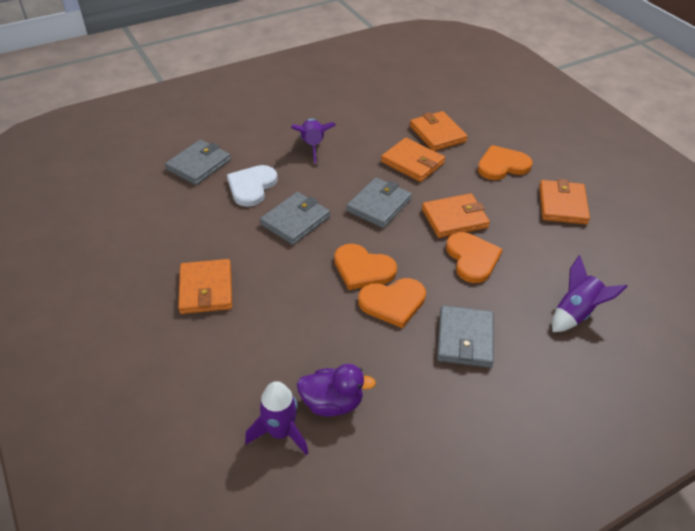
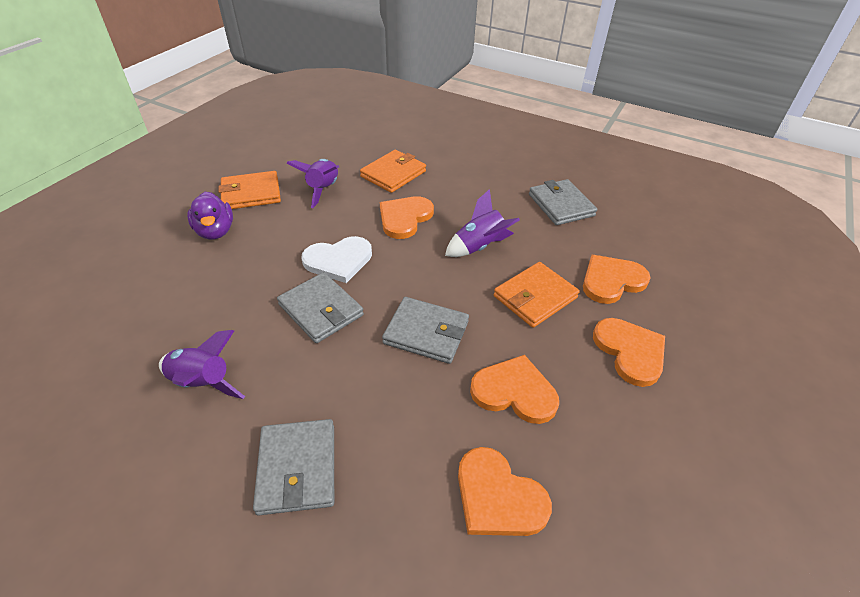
orange heart: [334,244,397,290] [358,278,426,328] [446,232,503,283] [478,145,532,180] = 4 -> [380,196,434,239] [458,447,552,536] [470,355,559,424] [583,255,651,304] [593,318,665,387] = 5
orange wallet: [178,259,232,314] [381,138,445,182] [410,111,468,151] [422,193,490,238] [539,179,590,224] = 5 -> [218,171,281,209] [360,150,426,193] [494,262,580,328] = 3

